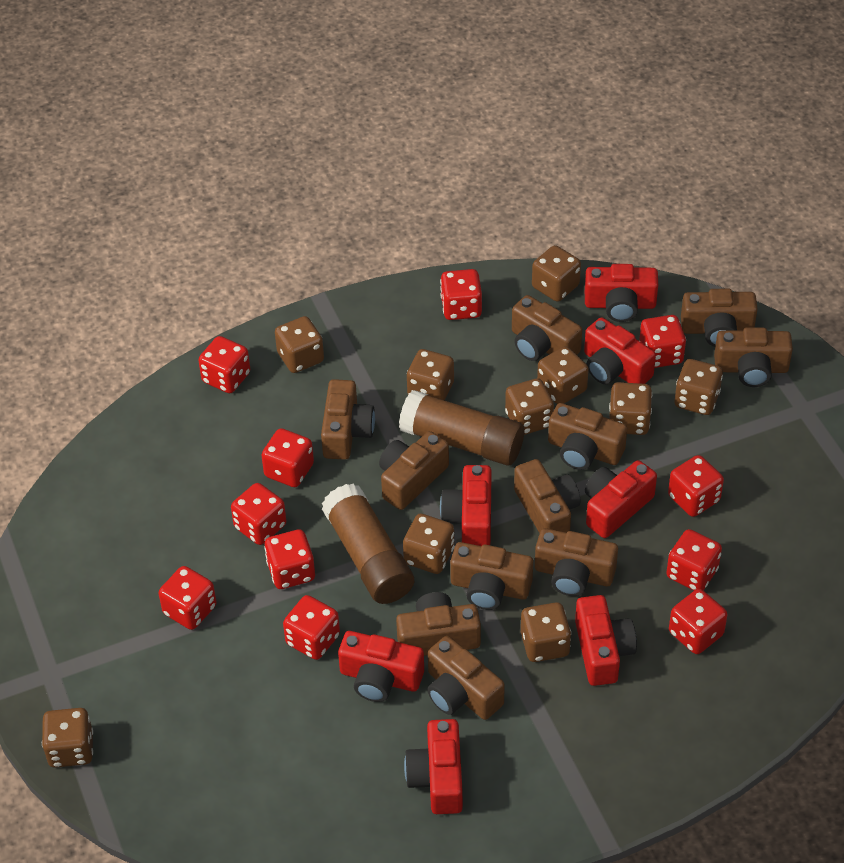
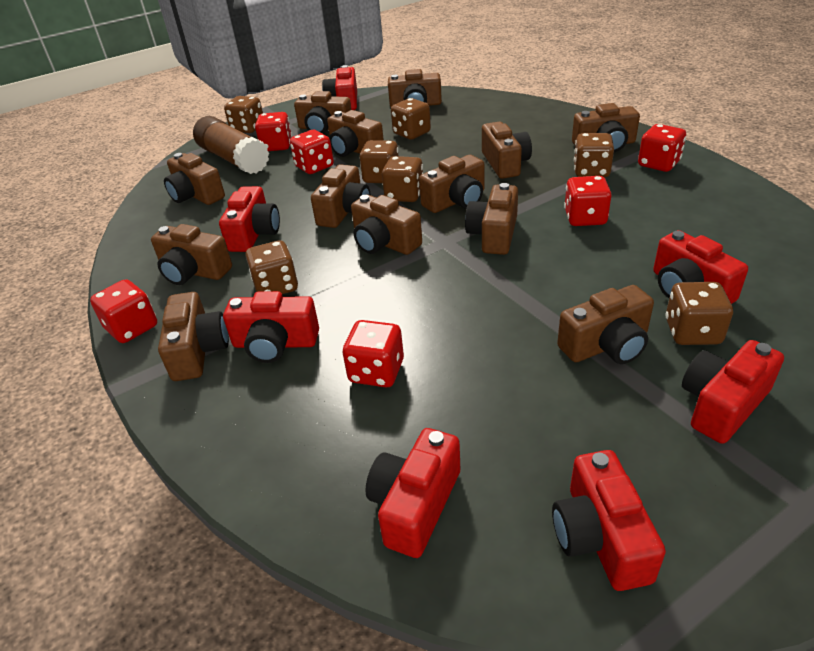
brown camera: [321,379,375,460] [379,431,449,510] [396,592,481,656] [427,636,505,720] [450,542,533,610] [512,295,582,361] [514,459,580,533] [535,528,618,596] [548,403,627,470] [681,289,758,347] [714,327,793,387] = 11 -> [151,224,232,285] [158,292,229,381] [164,153,225,205] [294,91,351,134] [311,164,370,228] [327,110,384,157] [351,195,422,255] [388,69,442,107] [419,155,485,213] [465,183,518,255] [482,122,532,179] [557,285,654,364] [572,103,640,152] = 13
brown dice: [42,708,93,768] [275,316,324,373] [403,514,454,574] [407,349,454,400] [505,378,554,435] [521,602,571,662] [532,245,581,302] [537,346,589,404] [609,382,652,435] [675,359,723,415] = 10 -> [224,96,263,133] [246,240,298,294] [359,140,398,183] [382,156,423,202] [391,98,431,140] [574,133,614,177] [665,282,733,345] = 7
brown glue stick: [322,484,414,604] [399,390,524,466] = 2 -> [193,116,269,174] = 1
red dice: [158,566,217,630] [198,336,250,393] [231,483,286,545] [261,428,314,487] [264,529,315,589] [283,595,340,660] [440,269,482,320] [639,315,686,368] [666,529,722,591] [668,455,724,517] [669,589,727,654] = 11 -> [90,279,157,343] [255,112,292,151] [290,130,334,174] [343,320,404,387] [564,176,611,226] [638,124,686,172] = 6

